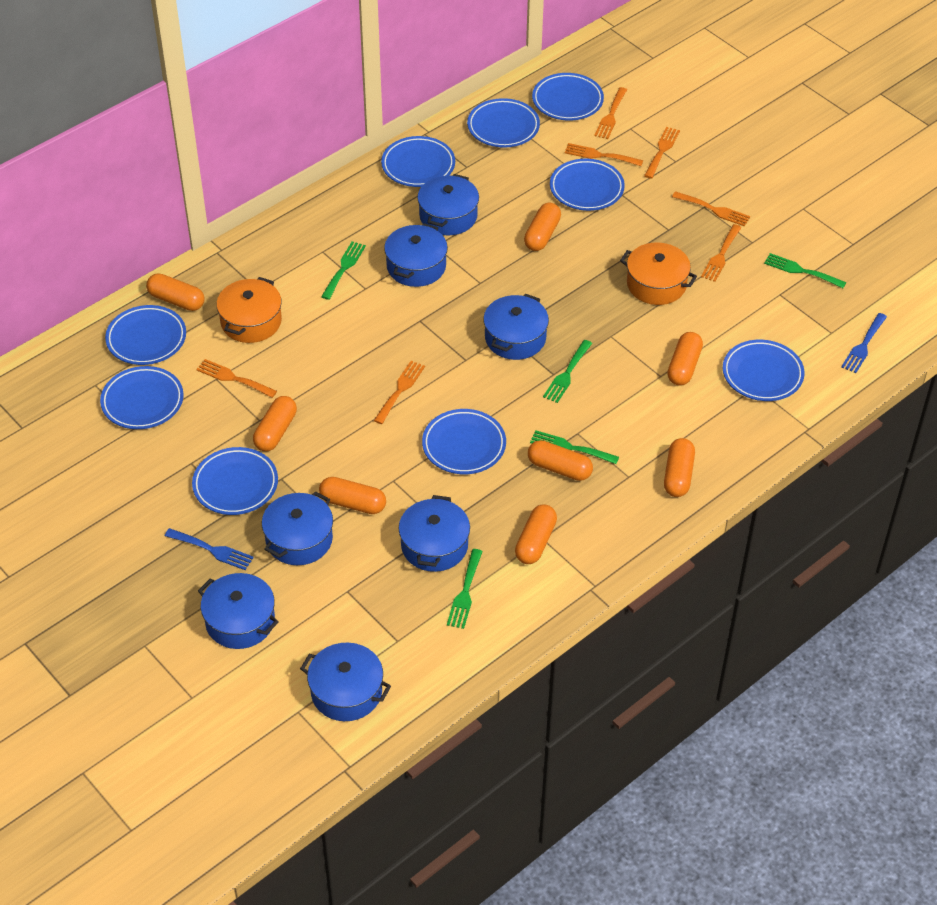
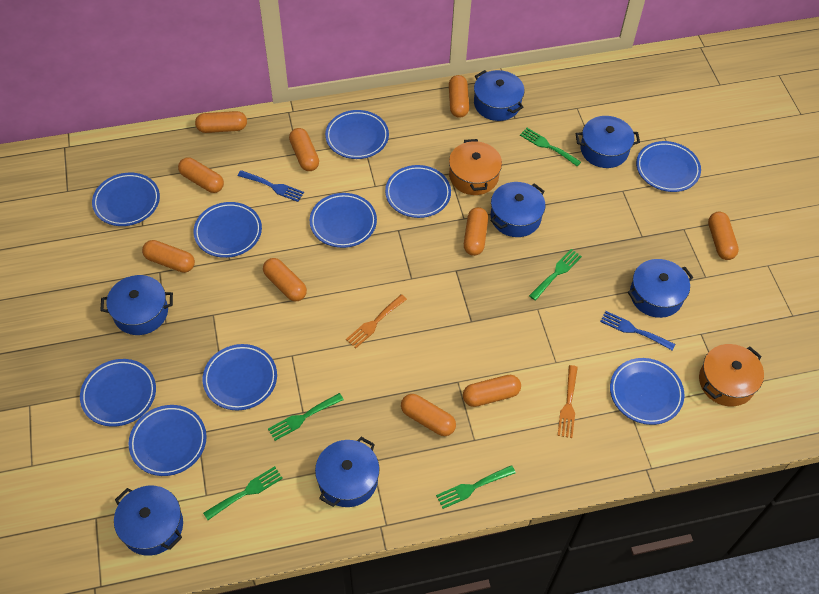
blue plate: [100,366,184,429] [105,305,186,365] [192,447,278,515] [381,136,455,187] [422,409,506,474] [467,98,540,148] [532,73,604,120] [550,159,625,211] [723,340,805,401] = 9 -> [80,359,156,427] [92,173,160,226] [129,405,207,476] [193,202,262,258] [203,344,277,410] [310,193,377,248] [325,110,389,159] [385,165,451,218] [610,358,684,425] [636,141,701,192] = 10
orange capsule: [146,273,205,311] [253,396,297,451] [319,477,386,514] [515,504,557,564] [524,202,561,251] [528,440,593,481] [664,438,695,497] [667,332,703,385] = 8 -> [142,240,195,273] [178,158,224,193] [195,111,247,133] [263,258,307,301] [289,128,319,171] [401,394,456,436] [449,75,469,118] [463,375,521,407] [464,207,488,256] [708,212,739,260] = 10
orange fork: [196,359,277,398] [374,361,425,424] [565,143,643,166] [594,87,627,139] [644,127,680,179] [672,191,750,226] [701,224,742,282] = 7 -> [346,294,407,348] [557,365,578,438] = 2

